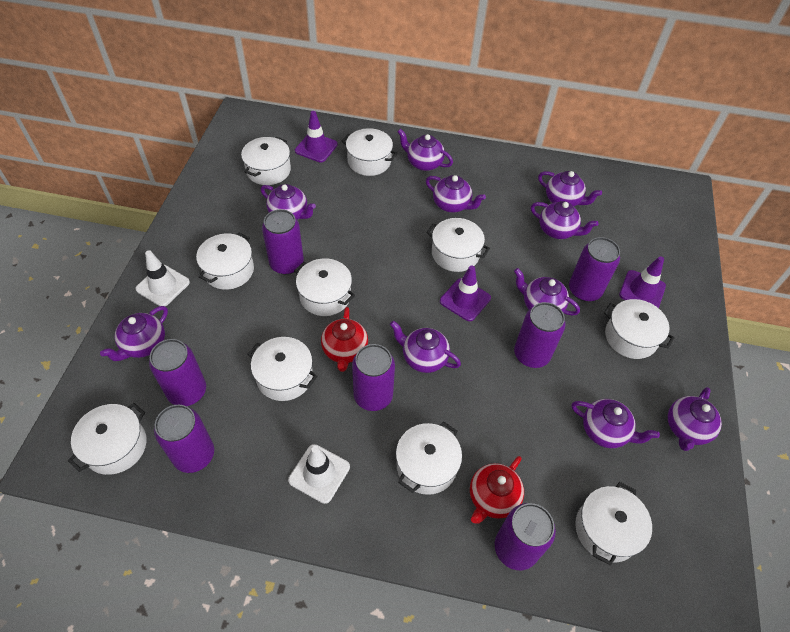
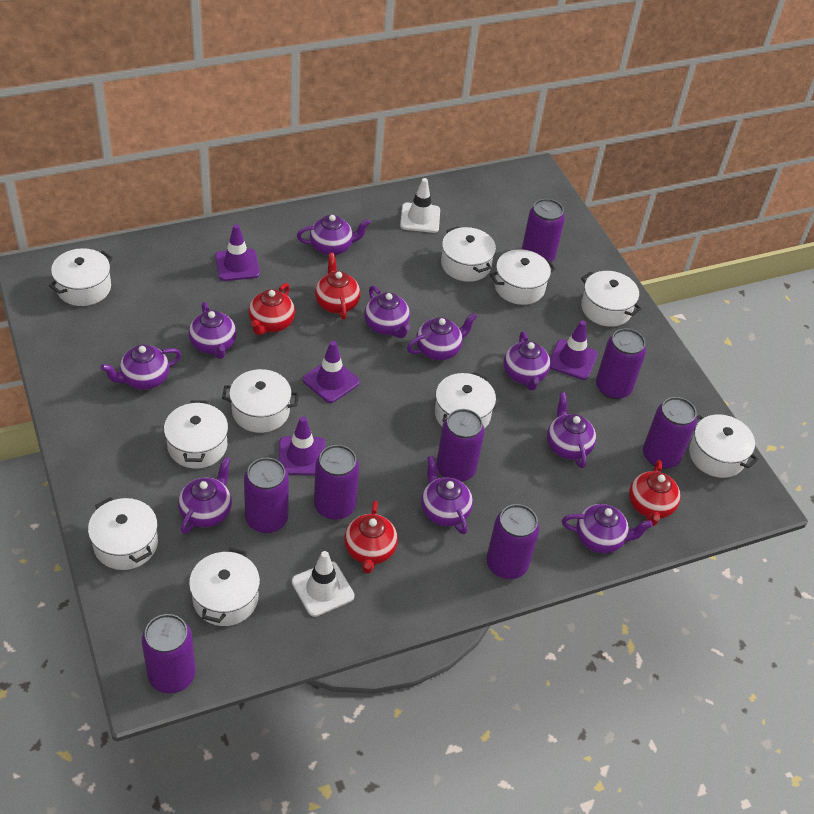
purple can: [149,339,206,406] [154,405,214,473] [262,209,304,275] [352,344,395,411] [495,503,556,570] [514,302,566,368] [569,237,620,302] = 7 -> [142,614,196,693] [244,458,289,533] [314,445,359,520] [436,409,485,482] [486,504,540,579] [522,199,565,262] [596,328,646,399] [643,397,697,469] = 8
purple traffic cone: [295,111,338,162] [440,266,491,321] [619,256,666,308] = 3 -> [215,224,260,281] [279,416,326,475] [303,341,360,403] [550,321,598,380] = 4
red teapot: [321,307,368,372] [470,456,524,524] = 2 -> [249,283,295,335] [315,253,360,320] [344,501,398,574] [629,460,681,526] = 4

